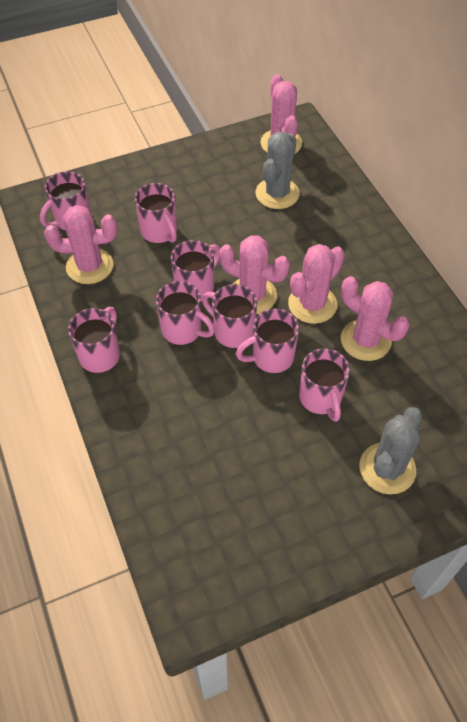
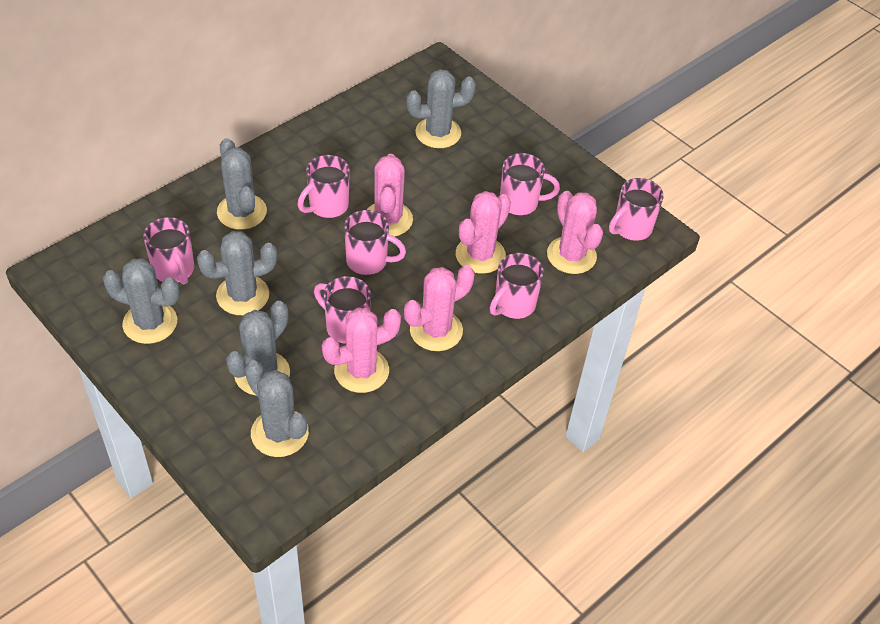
grey cactus: [256,132,300,209] [359,407,423,494] = 2 -> [103,258,180,344] [197,231,277,315] [217,138,267,230] [226,301,290,396] [245,360,309,457] [406,69,476,148] = 6
pink mug: [40,171,91,230] [68,307,120,373] [134,183,177,243] [156,281,215,345] [171,240,220,301] [202,284,257,348] [236,308,299,373] [299,348,350,422] = 8 -> [143,217,194,284] [298,155,350,218] [314,276,371,344] [344,210,406,275] [490,253,544,319] [500,153,560,215] [609,178,664,241] = 7

